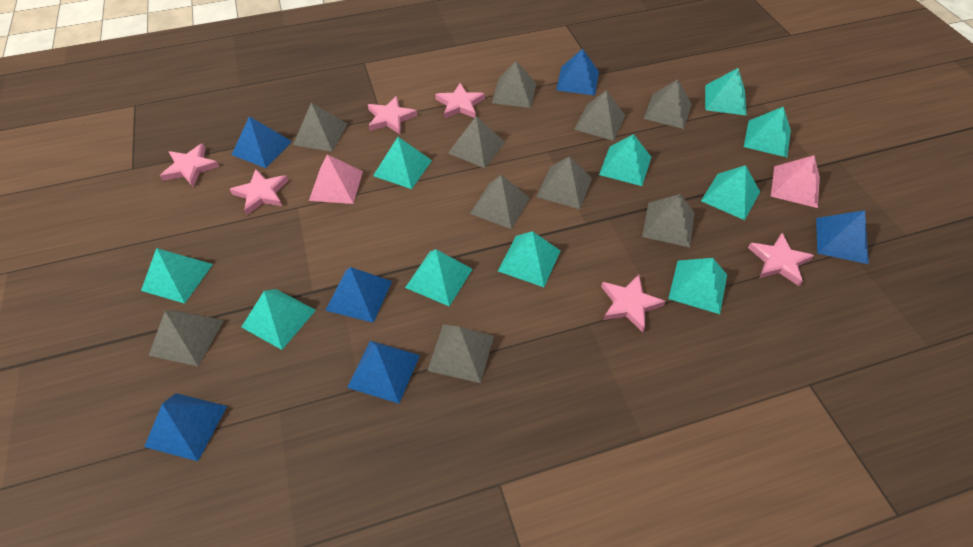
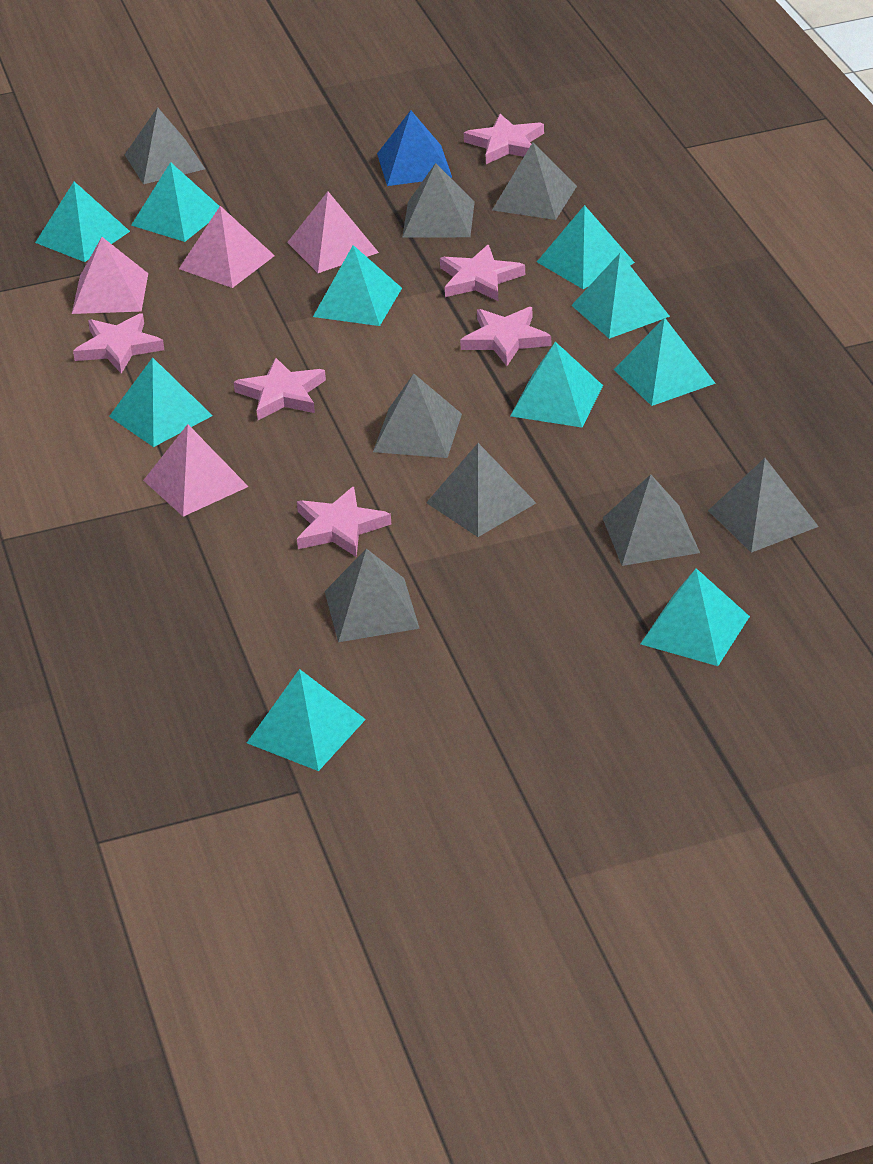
blue pyramid: [144,393,227,461] [232,116,292,168] [325,267,392,323] [347,341,420,404] [556,49,599,95] [816,210,869,264] = 6 -> [377,110,452,186] = 1
grey pyramid: [149,311,224,366] [293,102,347,152] [427,325,494,383] [448,116,505,168] [470,175,530,229] [492,61,537,108] [537,156,592,209] [574,90,625,141] [642,194,695,247] [644,79,692,129] = 10 -> [125,107,205,184] [325,548,420,642] [373,374,462,458] [402,163,475,238] [426,443,536,537] [492,142,577,220] [603,474,700,566] [708,458,819,553] = 8
pink pyramid: [309,154,363,204] [771,155,820,208] = 2 -> [72,237,148,314] [143,424,249,517] [179,206,275,288] [287,191,379,273] = 4

